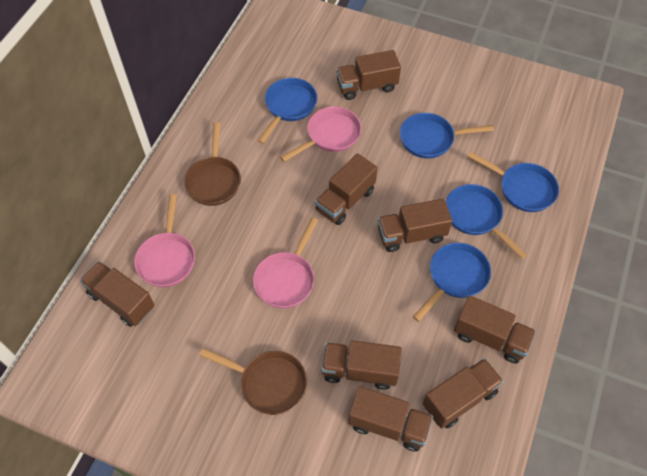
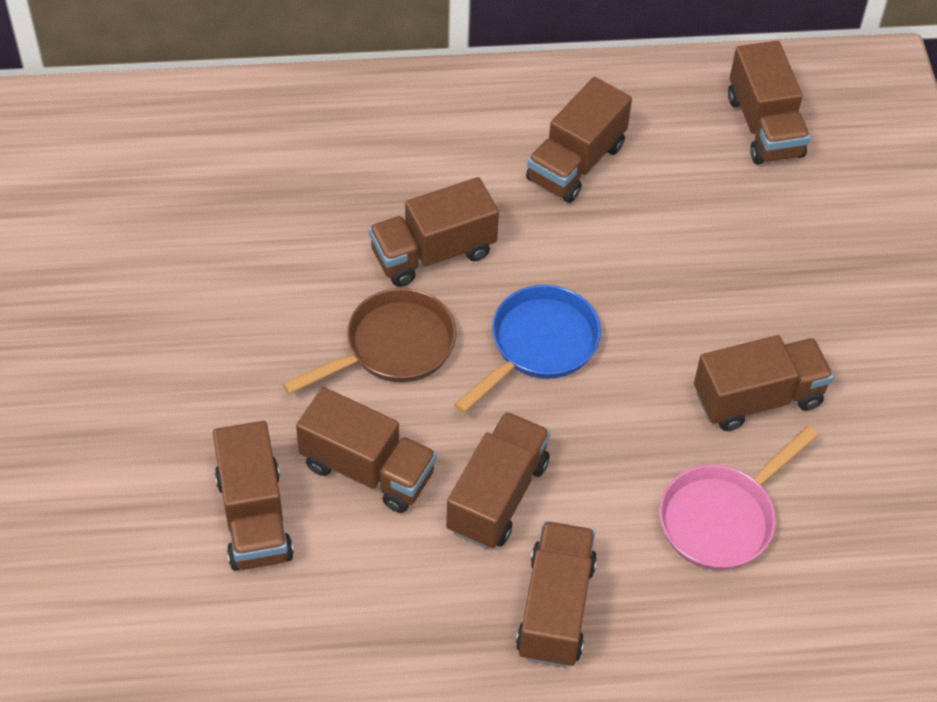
blue pan: [258,78,318,144] [400,113,494,159] [413,243,491,322] [446,184,527,259] [467,151,559,212] = 5 -> [454,285,601,413] = 1
brown pan: [184,122,241,206] [199,348,307,415] = 2 -> [282,288,456,394] = 1
pink pan: [134,194,195,287] [253,218,318,308] [280,106,362,162] = 3 -> [659,426,818,570] = 1

